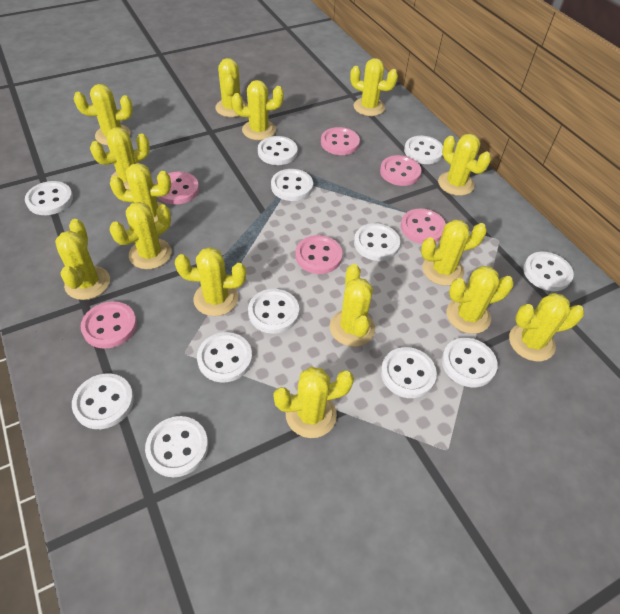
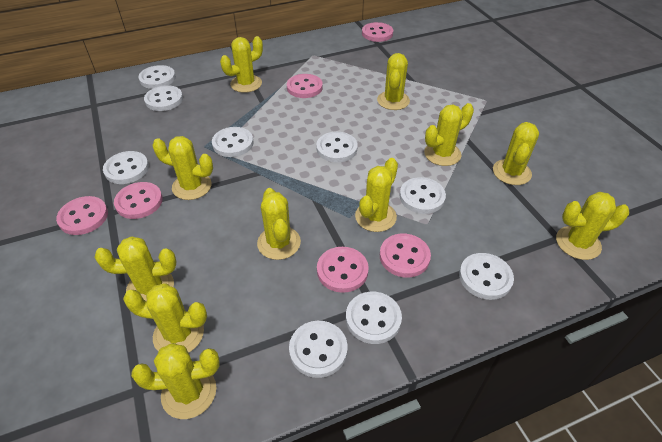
white button: [25,181,73,215] [72,373,134,429] [145,416,208,477] [197,332,252,383] [248,289,299,334] [258,136,298,165] [271,169,313,201] [354,223,400,261] [381,347,437,398] [404,136,443,164] [442,338,498,387] [523,252,574,291] = 12 -> [103,151,149,184] [138,65,176,89] [144,85,183,111] [212,127,253,157] [289,321,348,378] [316,132,358,162] [346,292,402,344] [400,177,446,214] [459,253,514,300] = 9
yellow cactus: [55,219,110,300] [74,84,133,145] [90,127,150,190] [110,163,171,222] [110,202,171,269] [175,247,246,316] [215,58,248,117] [232,80,284,140] [273,367,354,438] [330,264,375,347] [350,58,398,116] [421,219,487,286] [438,134,491,196] [447,266,514,334] [509,293,584,361] = 15 -> [94,236,176,301] [123,283,207,353] [131,343,219,419] [152,136,213,200] [220,36,263,93] [257,188,301,260] [355,158,398,232] [377,53,410,110] [424,103,474,166] [493,122,539,185] [556,192,629,260] = 11

